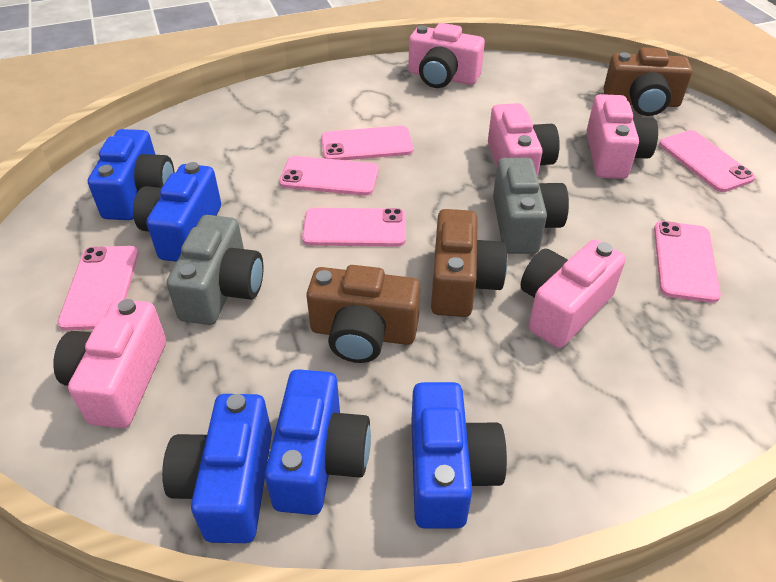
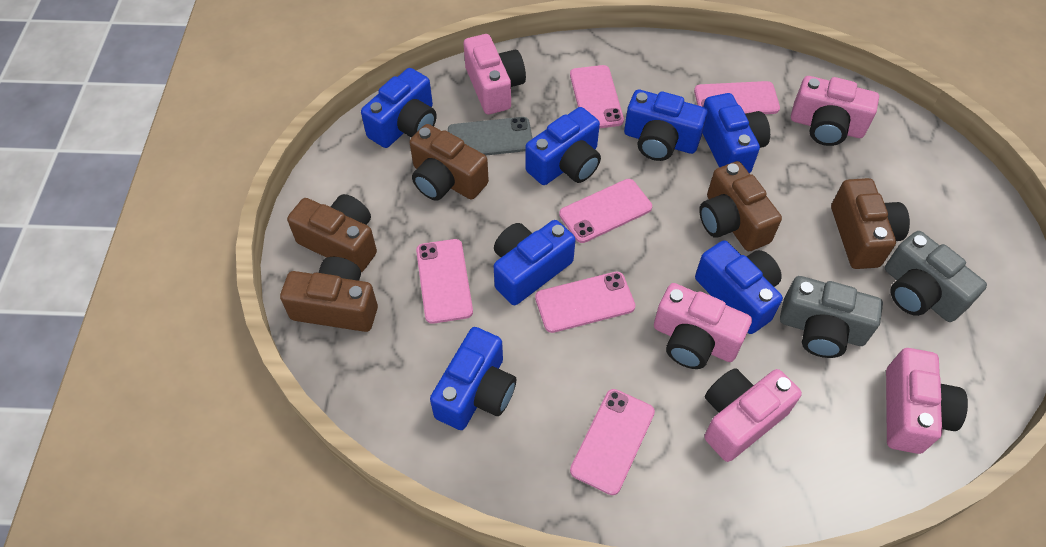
blue camera: [88,129,175,220] [133,162,221,262] [162,394,272,543] [265,369,371,515] [411,382,507,529] = 5 -> [361,68,436,148] [430,327,516,430] [494,220,576,305] [525,107,601,185] [624,90,708,161] [695,240,783,334] [703,93,770,173] = 7
brown camera: [306,265,421,363] [431,209,508,317] [603,47,692,116] = 3 -> [280,257,378,332] [287,194,377,272] [410,124,489,201] [699,161,782,251] [831,178,910,269] = 5
grey phone: none = 0 -> [448,117,533,156] = 1

